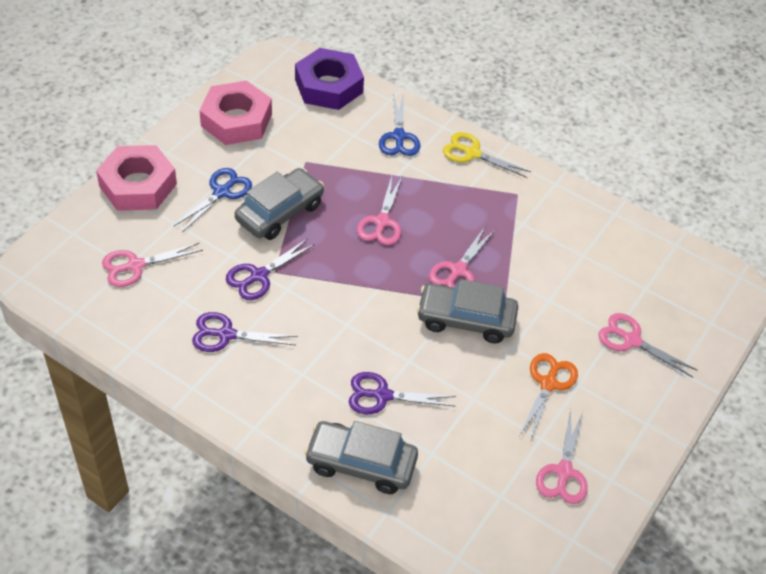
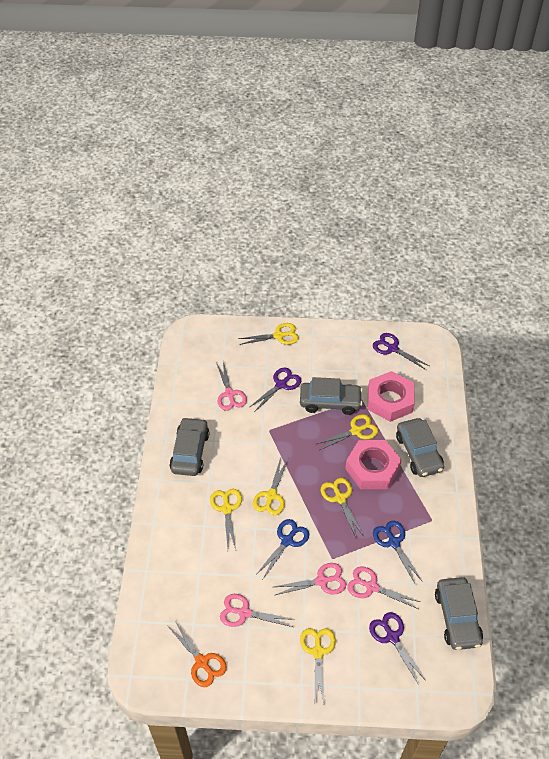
grey car: [235,168,324,240] [304,421,418,494] [416,279,518,344] = 3 -> [170,417,210,476] [300,377,363,415] [396,418,444,477] [435,577,483,650] = 4
pink scissors: [102,242,203,287] [357,176,402,245] [429,225,495,288] [536,410,588,504] [598,313,698,378] = 5 -> [216,362,247,411] [220,594,296,627] [274,563,346,595] [347,567,420,609] = 4
purple nut: [295,48,364,110] = 1 -> none = 0
yellow scissors: [443,132,531,178] = 1 -> [210,489,242,549] [239,323,299,345] [253,458,288,515] [300,628,336,703] [316,414,378,450] [321,478,363,537] = 6

